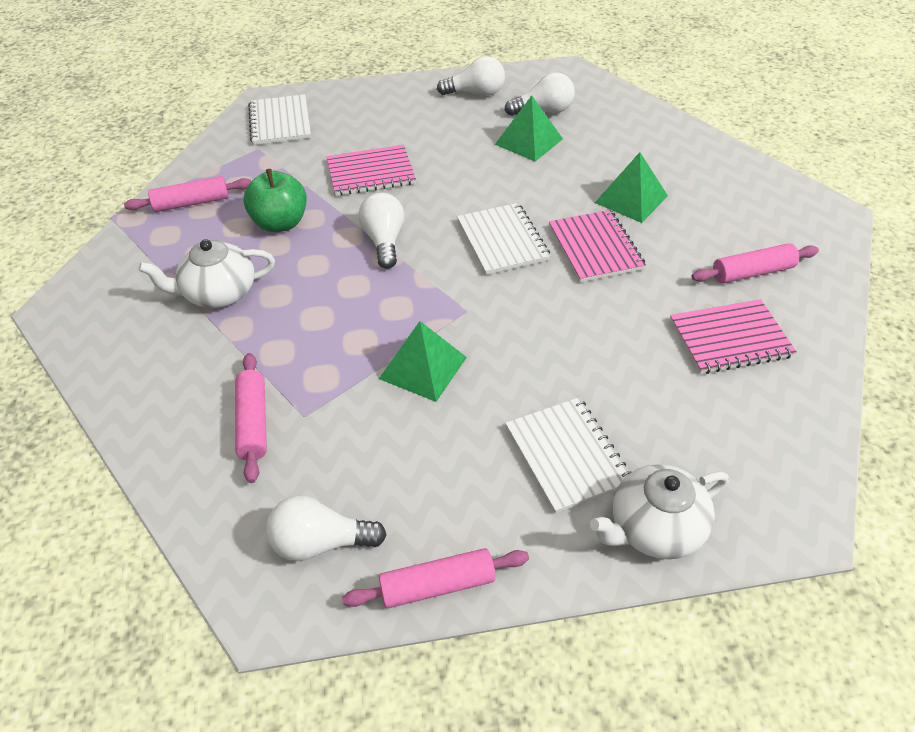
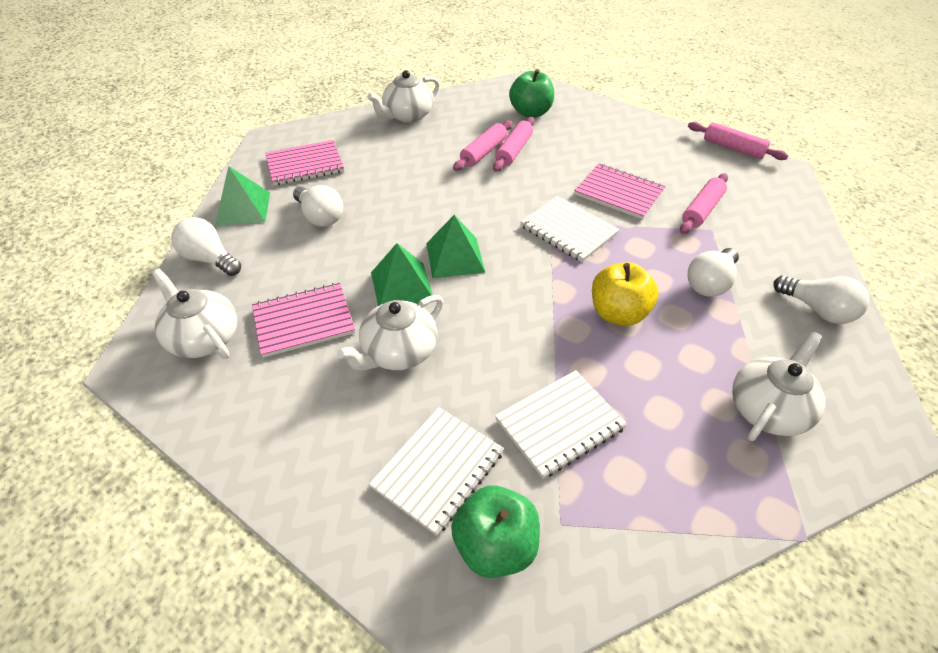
green apple: [244,169,307,232] = 1 -> [451,485,540,578] [509,69,554,118] = 2
white teapot: [139,239,275,308] [590,464,729,559] = 2 -> [152,269,237,359] [337,295,444,370] [368,70,440,123] [732,332,825,441] = 4
yellow apple: none = 0 -> [592,262,658,326] = 1

